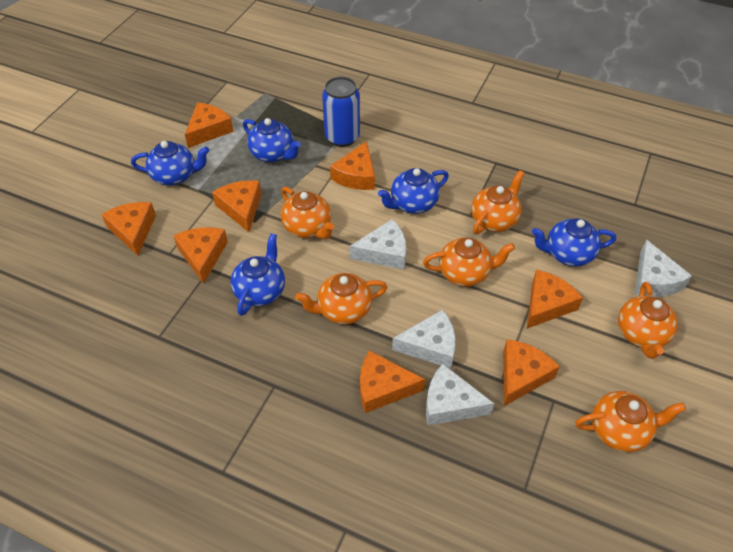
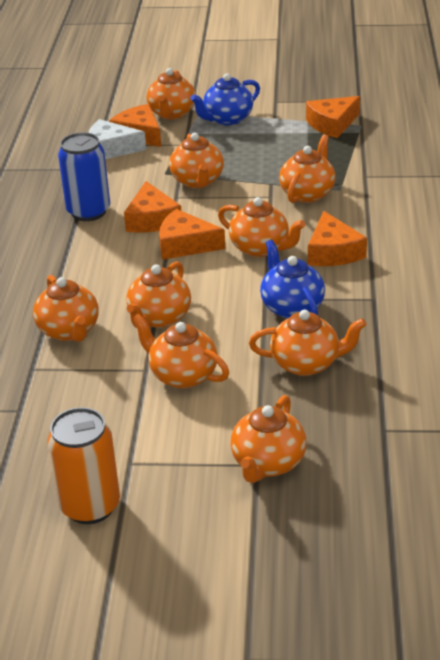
blue teapot: [131,141,209,186] [230,233,285,316] [243,118,301,162] [378,168,449,214] [532,218,616,266] = 5 -> [190,73,260,125] [260,240,325,319] = 2
orange can: none = 0 -> [47,407,120,524] = 1
orange cheese: [101,202,156,256] [173,227,228,284] [185,103,233,148] [212,180,262,232] [330,141,375,190] [360,350,425,413] [503,339,560,406] [527,270,583,329] = 8 -> [109,104,161,147] [124,181,181,233] [159,209,225,260] [306,96,360,138] [308,211,367,266] = 5
orange teapot: [281,187,334,239] [295,273,387,324] [423,238,515,287] [471,170,524,234] [575,391,686,452] [618,282,678,359] = 6 -> [33,275,99,342] [126,261,191,328] [132,314,229,388] [146,68,196,119] [169,133,224,188] [218,197,305,257] [231,395,306,483] [249,310,367,376] [279,135,336,203] = 9
white cheese: [349,219,406,270] [392,310,456,368] [426,364,494,425] [635,239,692,297] = 4 -> [88,119,146,159] = 1

